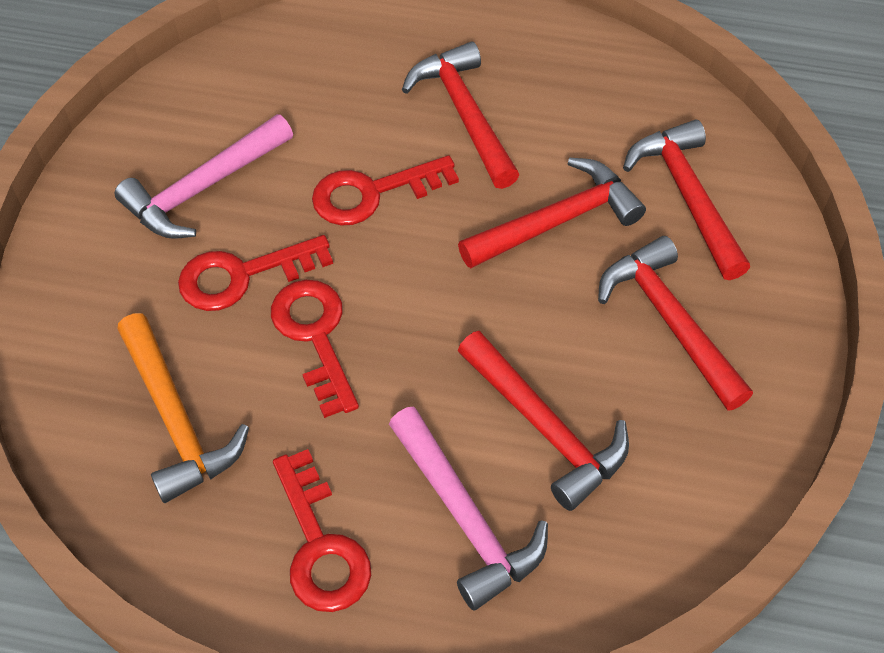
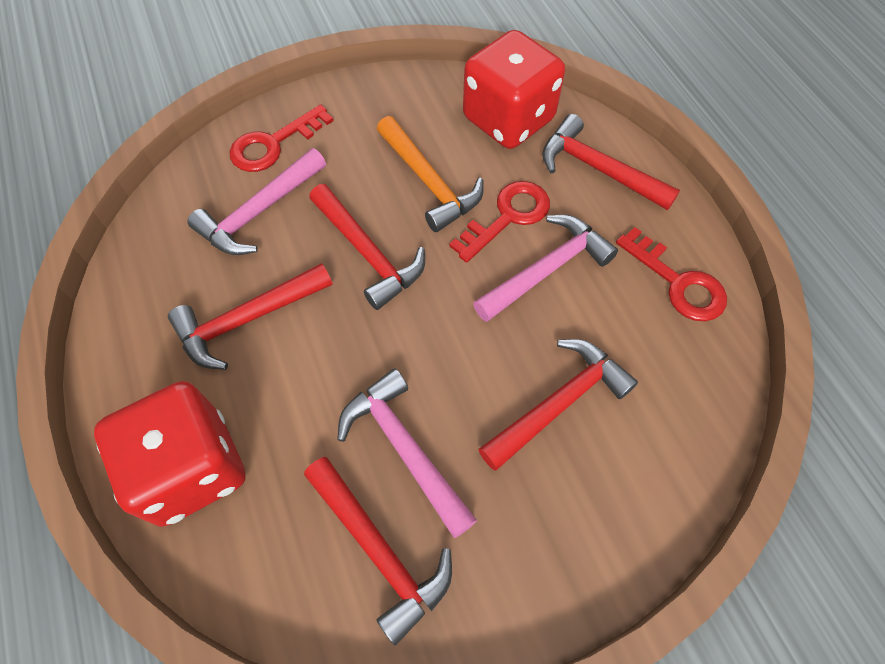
pink hammer: [114,114,293,239] [389,406,548,610] = 2 -> [188,148,326,255] [337,368,477,538] [473,215,618,322] = 3
red dice: none = 0 -> [94,381,246,527] [463,30,565,149] = 2
red key: [178,235,333,311] [271,280,359,418] [273,449,371,612] [312,155,459,226] = 4 -> [229,104,333,172] [449,181,550,263] [616,227,727,321] = 3

